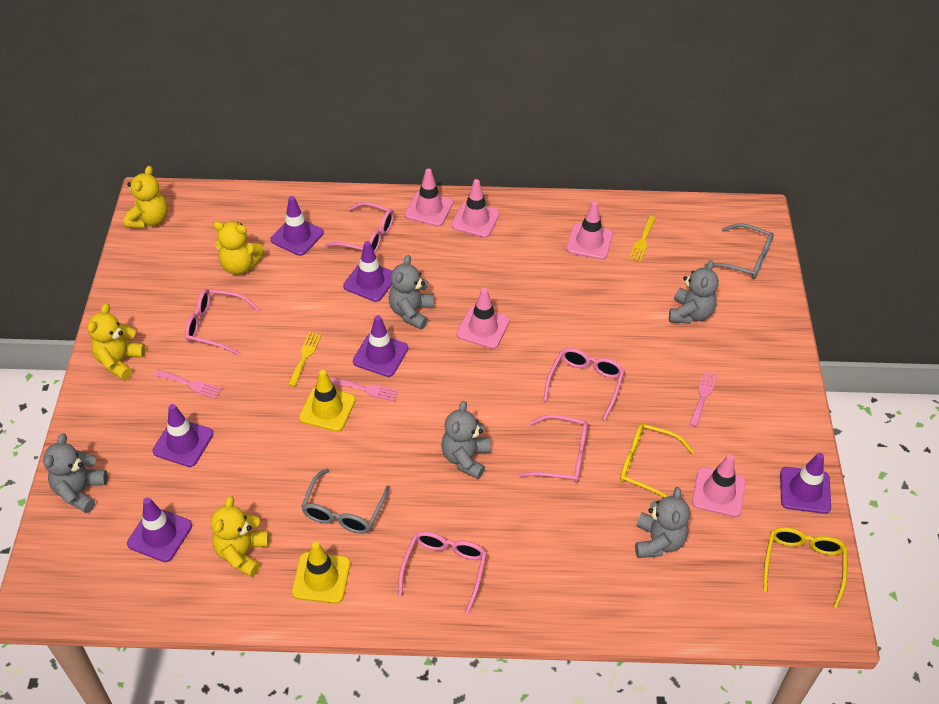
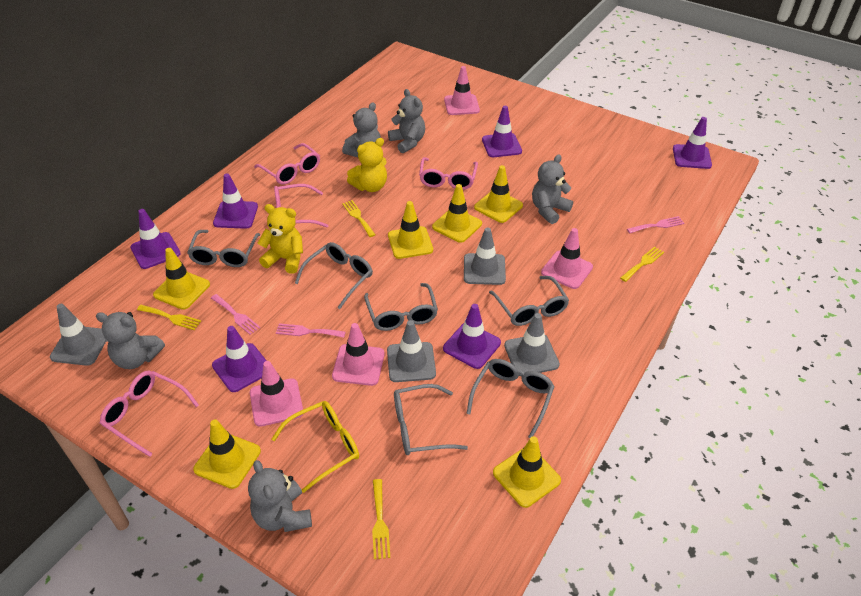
grey glasses: [301,469,390,534] [704,223,774,279] = 2 -> [187,230,260,267] [295,242,373,309] [364,283,438,331] [394,384,468,455] [466,359,555,438] [489,276,569,326] = 6
grey traffic cone: none = 0 -> [50,304,106,366] [387,320,436,382] [464,228,506,285] [504,313,560,376] = 4
pink glasses: [185,289,259,355] [325,202,394,253] [398,531,487,614] [518,415,588,482] [543,348,624,420] = 5 -> [100,371,199,457] [254,143,320,185] [274,184,328,227] [419,157,478,190] = 4
pink traffic cone: [405,168,453,227] [451,179,500,238] [457,288,510,349] [566,201,613,260] [692,454,746,517] = 5 -> [250,361,303,427] [332,323,385,386] [444,66,480,115] [541,228,593,289] = 4
yellow fork: [288,332,322,387] [629,216,656,262] = 2 -> [137,305,201,330] [342,200,376,237] [372,479,390,559] [620,246,664,282] = 4
yellow glasses: [620,423,694,498] [763,527,847,608] = 2 -> [272,401,359,493] = 1
yellow teddy bear: [87,303,146,380] [124,166,168,229] [211,496,269,577] [213,222,265,275] = 4 -> [258,204,303,274] [347,138,387,192] = 2
yellow traffic cone: [292,542,350,604] [299,370,356,432] = 2 -> [153,248,210,310] [193,419,261,489] [388,201,433,259] [432,184,482,243] [474,165,523,223] [493,436,561,508] = 6

